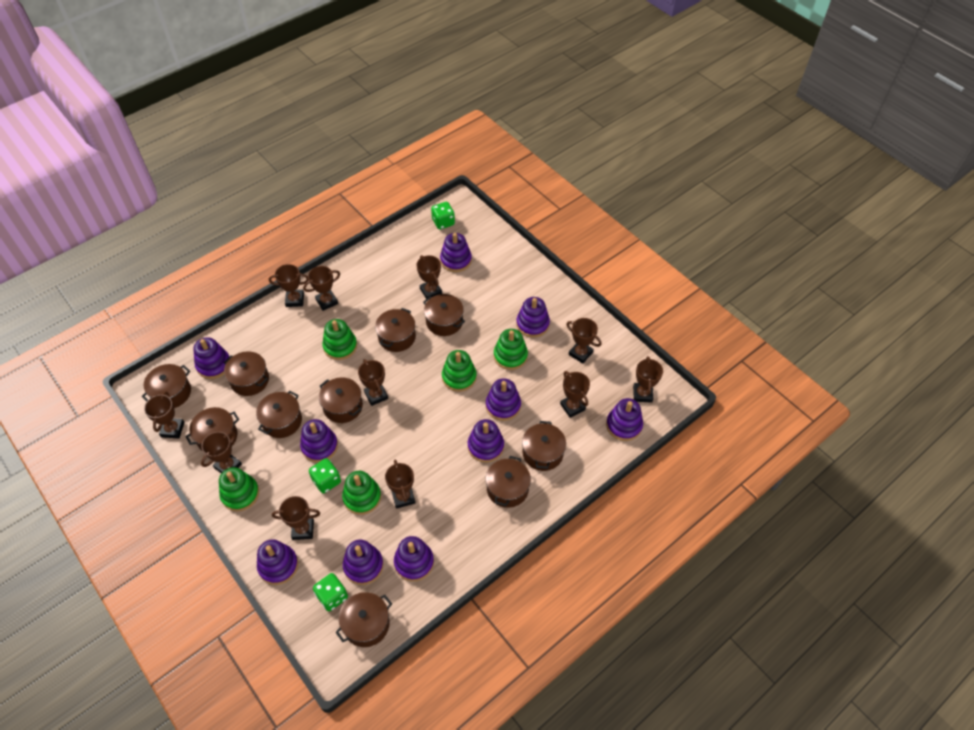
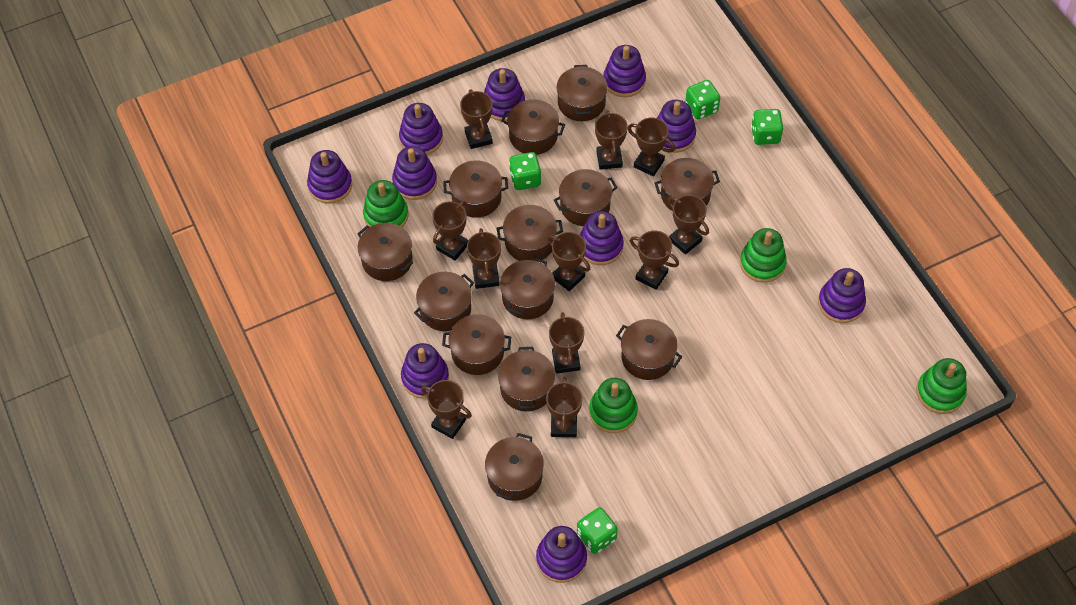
brown pot: [142,364,191,408] [185,407,239,450] [224,351,269,396] [256,391,302,438] [319,377,363,423] [335,592,392,647] [375,308,416,352] [423,294,465,336] [486,456,531,508] [522,421,566,471] = 10 -> [358,223,413,281] [414,272,474,331] [442,314,511,375] [443,160,508,218] [485,433,544,501] [497,205,563,261] [498,347,555,412] [500,257,555,319] [501,99,565,155] [554,169,618,226] [557,65,608,121] [616,319,682,380] [654,158,720,211] = 13
green dice: [309,458,341,493] [313,573,348,611] [431,202,455,229] = 3 -> [509,152,541,190] [577,507,618,554] [685,80,720,119] [751,109,783,145] = 4
green stacking toy: [219,467,259,511] [322,319,357,360] [342,471,381,515] [442,350,477,392] [494,329,528,370] = 5 -> [363,180,408,227] [589,378,638,433] [740,228,787,283] [916,358,967,414] = 4

